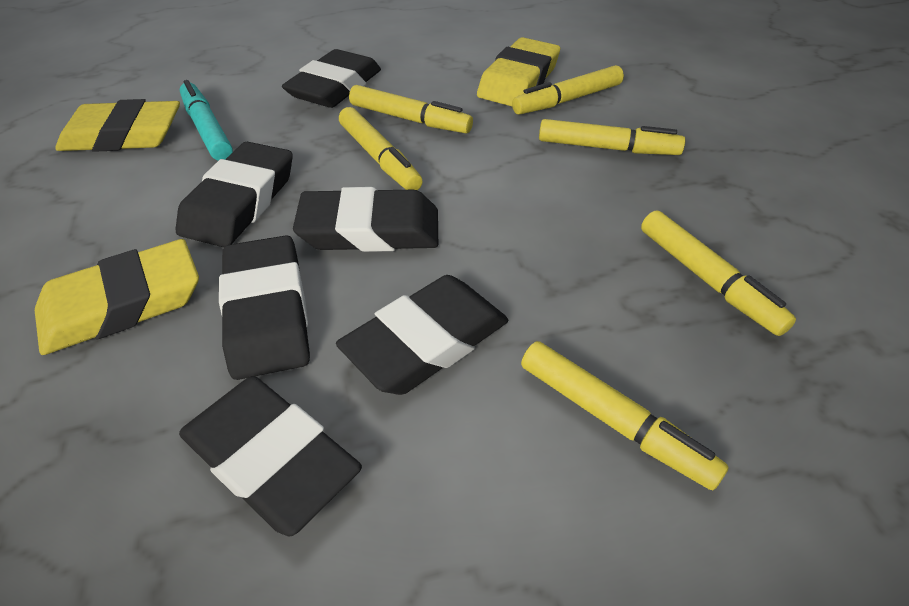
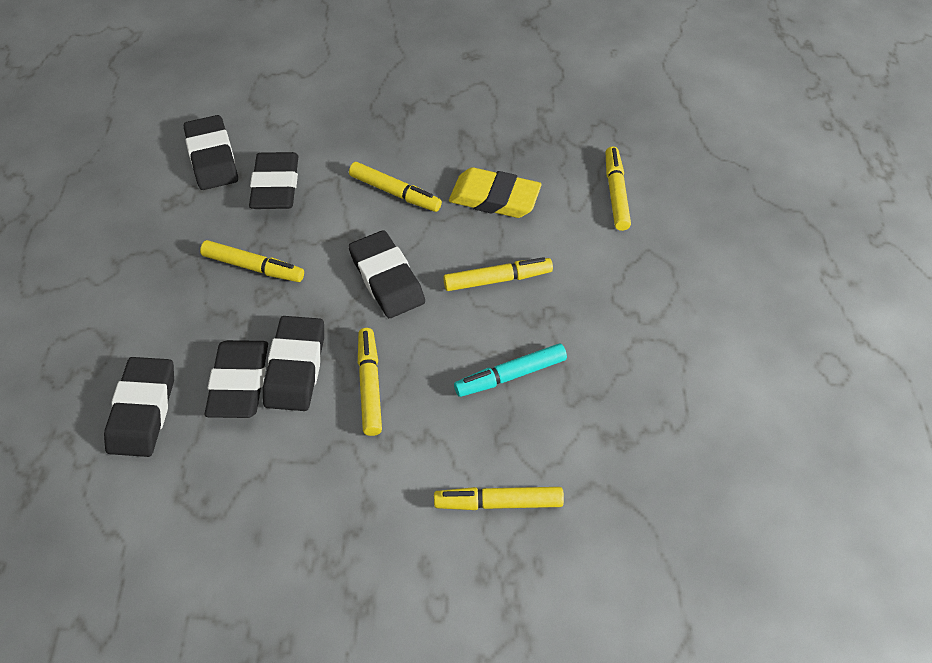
yellow eraser: [35,239,199,355] [55,99,180,152] [477,37,560,106] = 3 -> [449,167,542,218] = 1

